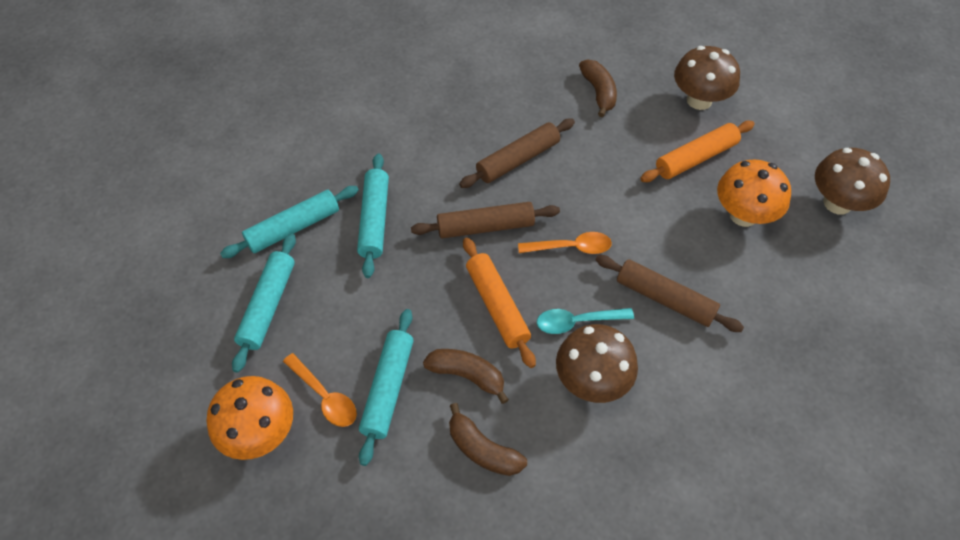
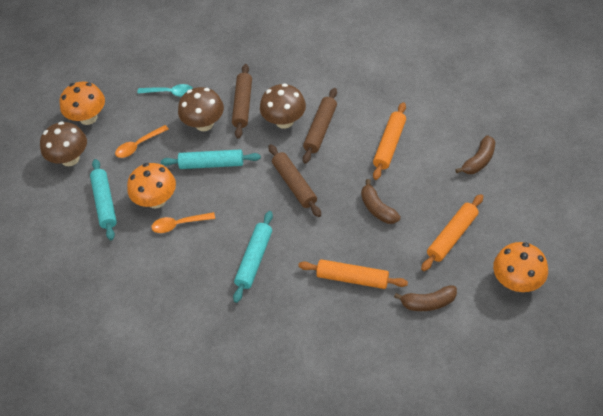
orange mushroom: [206,376,293,460] [717,159,791,227] = 2 -> [59,82,105,125] [127,163,176,209] [493,242,548,292] = 3
orange rolling pin: [463,238,536,368] [640,121,755,182] = 2 -> [298,259,408,289] [373,102,406,180] [421,194,483,271] = 3
turquoise rolling pin: [220,186,359,258] [232,234,296,373] [357,153,389,278] [359,309,414,466] = 4 -> [90,159,117,240] [161,149,261,169] [233,211,273,303] = 3

